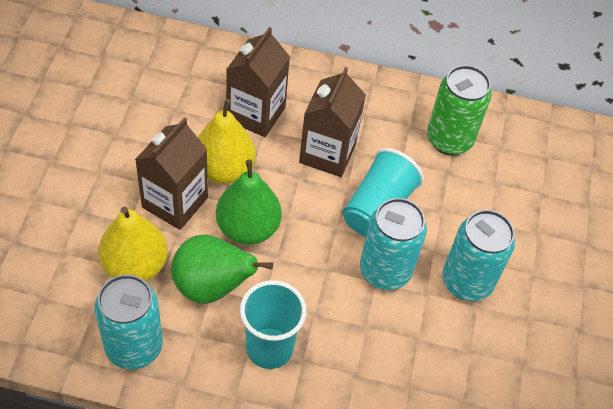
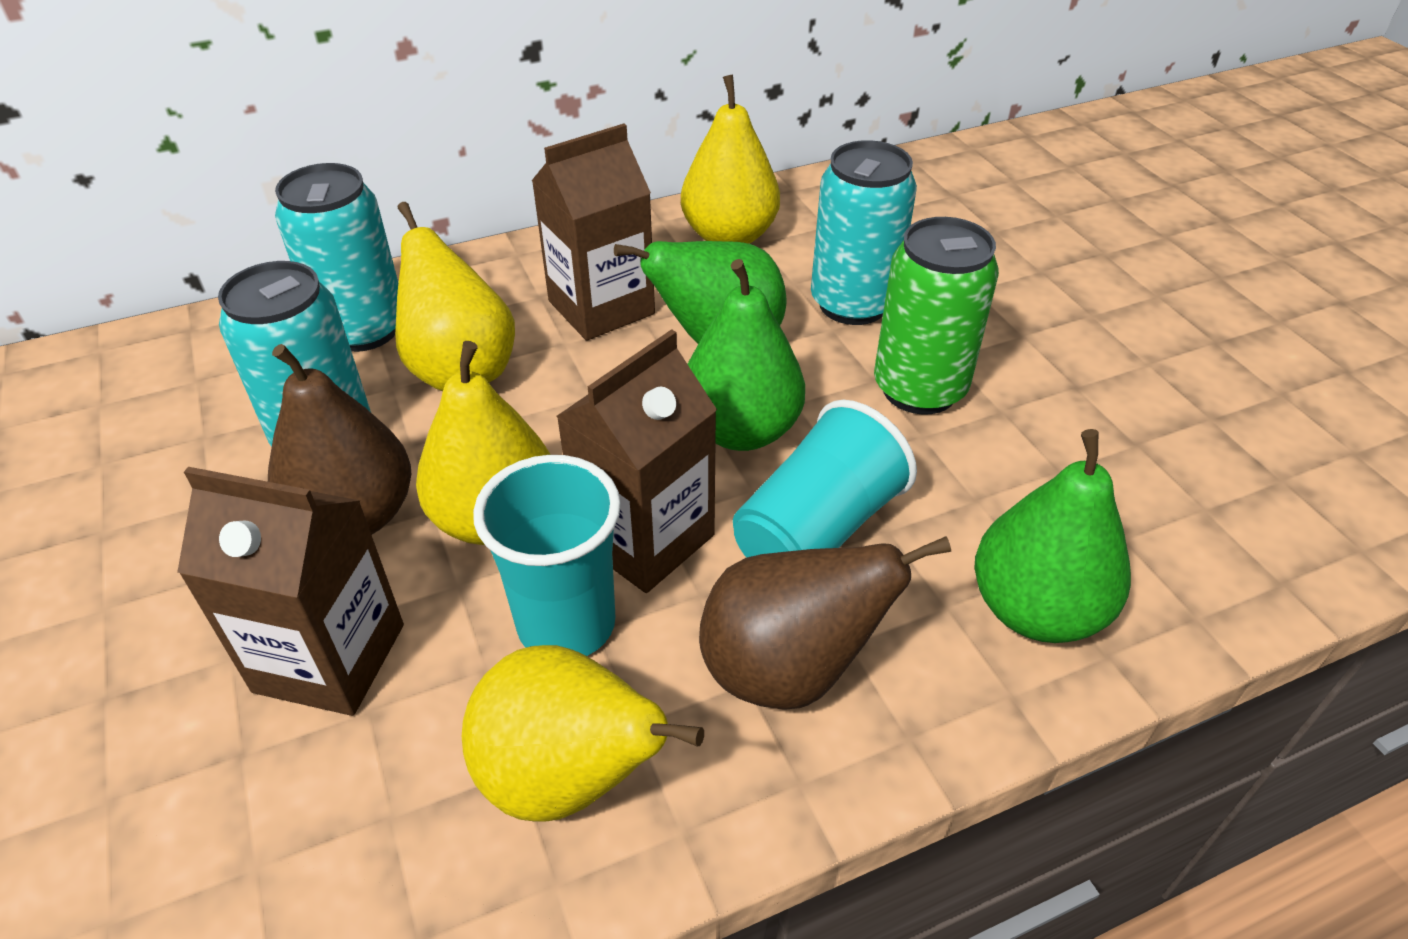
brown pear: none = 0 -> [268,344,411,535] [699,536,951,710] = 2
green pear: [171,235,273,304] [216,159,282,245] = 2 -> [614,241,787,344] [688,259,805,451] [974,429,1131,643] = 3
yellow pear: [98,207,168,282] [198,99,256,184] = 2 -> [395,202,515,391] [416,341,551,545] [462,645,704,822] [681,75,780,244] = 4

